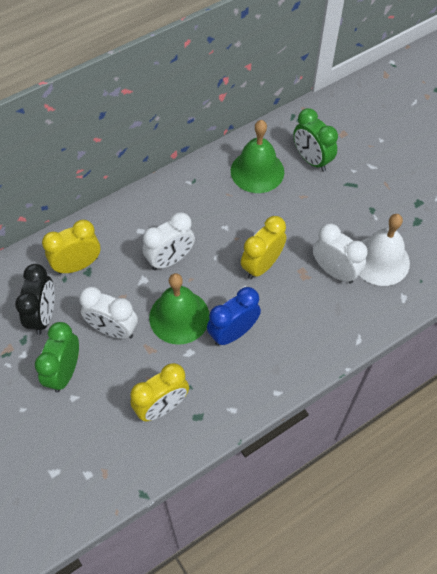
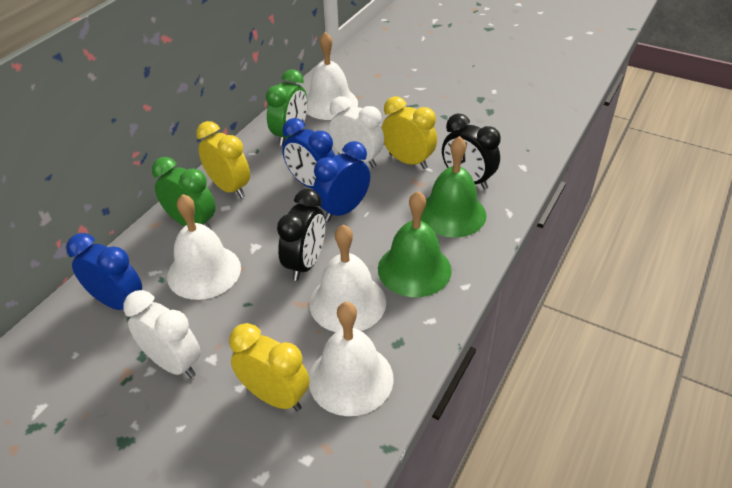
black clock: [15,264,55,335] = 1 -> [277,189,325,281] [442,114,501,190] = 2
blue clock: [207,287,261,346] = 1 -> [66,233,142,310] [282,118,335,188] [313,141,370,222] = 3
white bell: [359,214,410,286] = 1 -> [167,194,241,300] [307,31,358,120] [309,302,394,416] [310,225,386,332] = 4
white clock: [79,287,138,339] [143,212,195,270] [313,224,368,284] = 3 -> [123,290,201,378] [329,96,384,168] = 2

